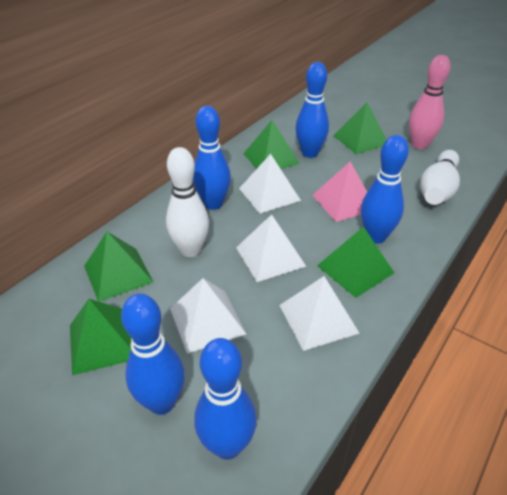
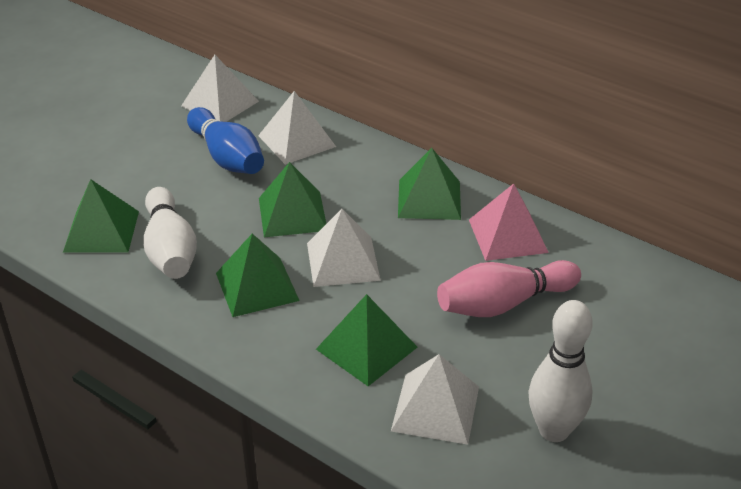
blue bowling pin: [121,294,185,415] [193,106,231,210] [195,338,257,460] [295,62,329,158] [361,135,409,244] = 5 -> [187,107,264,174] = 1

